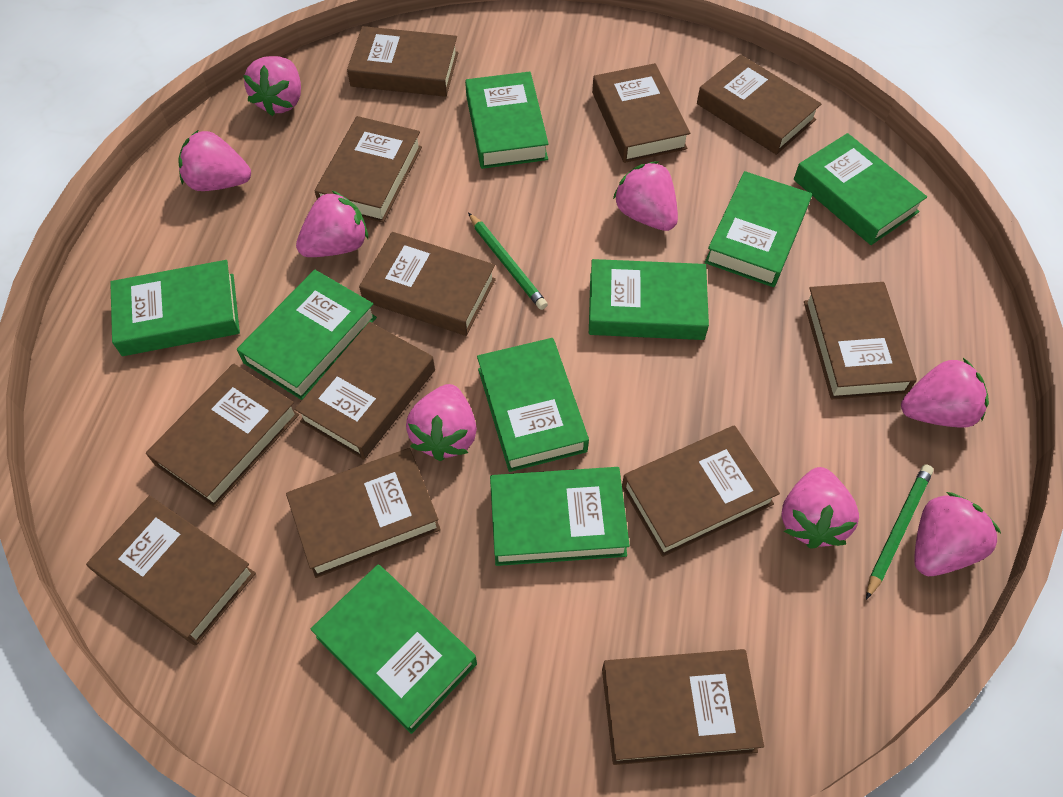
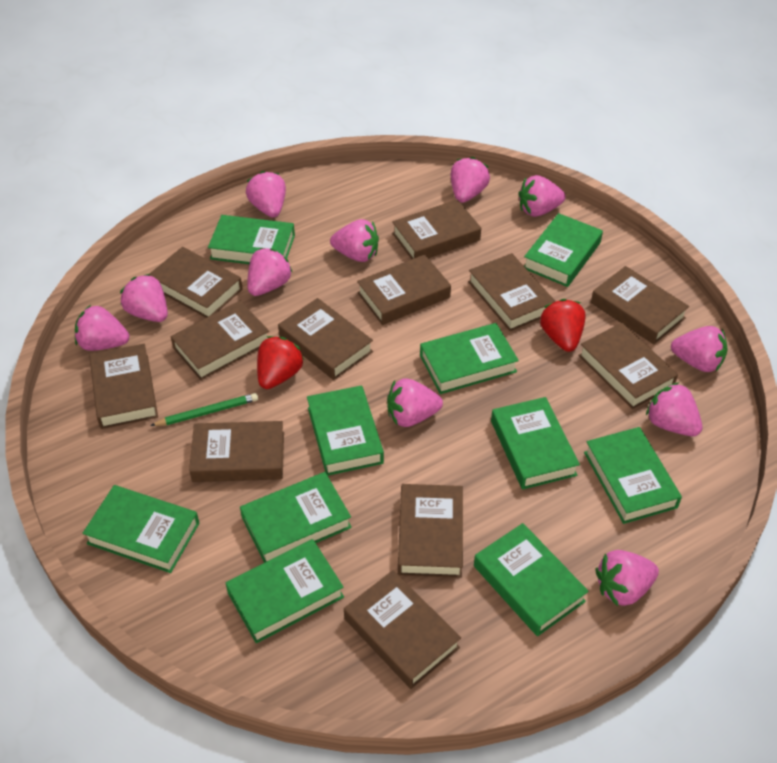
green book: [110,260,240,356] [237,269,377,400] [310,564,477,734] [465,72,549,169] [477,338,589,472] [490,467,630,566] [589,259,709,340] [705,171,812,287] [794,133,927,245] = 9 -> [82,485,199,573] [208,215,295,264] [226,539,344,643] [240,472,352,563] [307,385,384,476] [420,323,519,394] [474,523,589,636] [491,397,580,489] [524,213,603,287] [584,427,682,524] = 10
green pencil: [468,212,548,310] [866,465,933,600] = 2 -> [150,393,258,426] = 1
pink strawberry: [178,130,251,191] [243,56,301,116] [296,191,368,257] [406,384,477,461] [613,161,678,231] [781,467,859,549] [901,358,989,428] [914,492,1001,576] = 8 -> [75,305,129,351] [120,274,168,322] [246,171,286,217] [247,248,292,296] [330,219,379,262] [387,378,443,427] [451,157,490,203] [518,175,566,217] [595,550,659,606] [646,382,702,436] [671,326,727,372] = 11
red strawberry: none = 0 -> [257,336,304,389] [540,299,586,352] = 2

